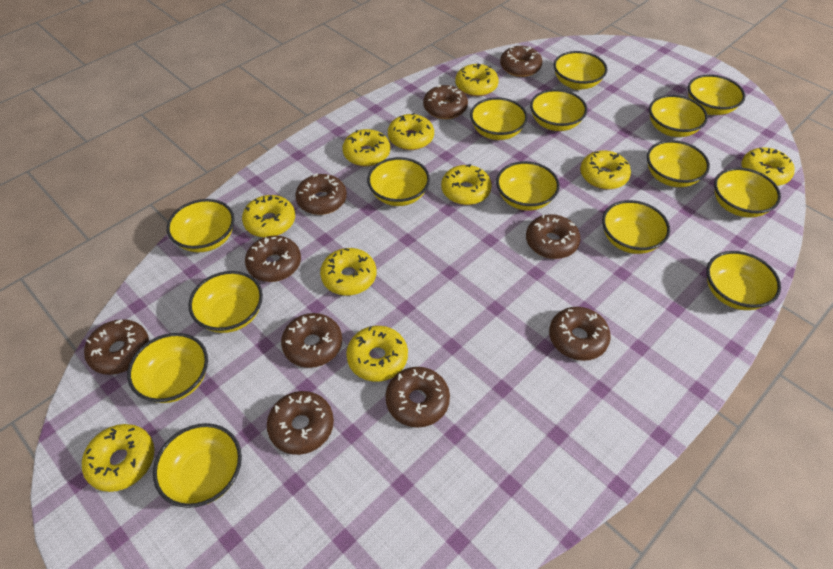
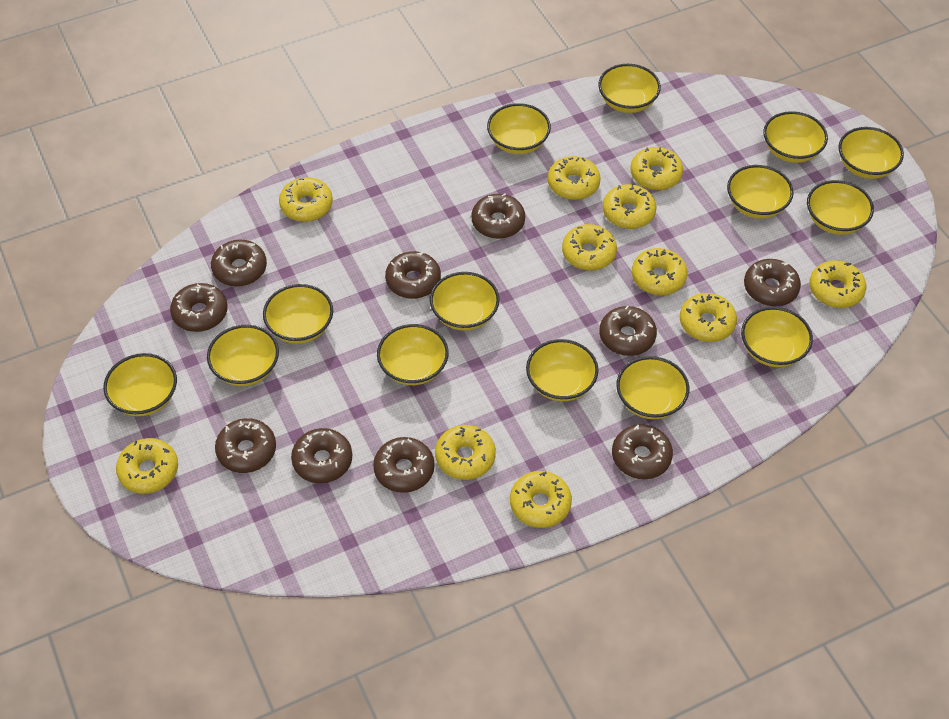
yellow bowl: [127,333,208,403] [153,423,242,508] [167,199,235,252] [188,271,263,333] [367,157,430,206] [470,97,528,140] [496,161,560,211] [530,89,587,131] [554,51,607,90] [602,200,670,254] [647,140,710,187] [649,95,708,137] [688,74,745,115] [706,251,781,310] [714,167,781,218] = 15 -> [103,353,177,416] [207,325,279,386] [263,284,333,344] [377,324,449,385] [430,272,500,331] [487,103,551,154] [526,339,599,401] [598,64,661,113] [616,356,689,419] [727,165,794,219] [741,307,813,367] [763,111,828,163] [807,180,874,235] [839,127,904,179] = 14
yellow donut: [82,424,155,492] [242,195,295,237] [320,248,376,296] [343,129,390,167] [346,326,408,382] [388,113,434,150] [441,164,492,205] [455,63,499,96] [580,150,631,189] [741,147,795,186] = 10 -> [116,438,178,494] [279,177,333,222] [435,425,496,480] [510,471,572,528] [548,156,601,200] [562,224,617,271] [603,184,657,229] [630,147,683,190] [632,248,688,295] [680,293,737,342] [809,260,866,308] = 11

